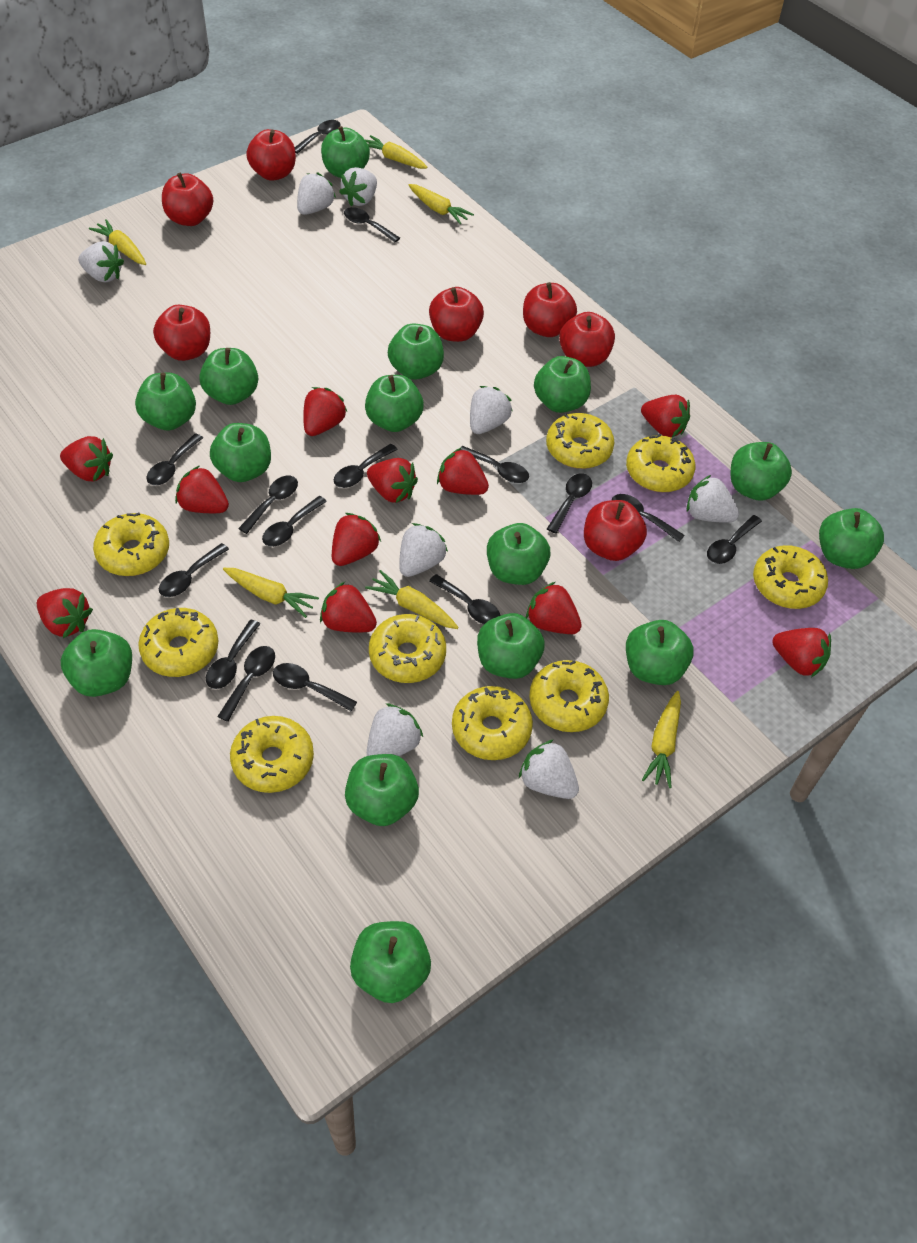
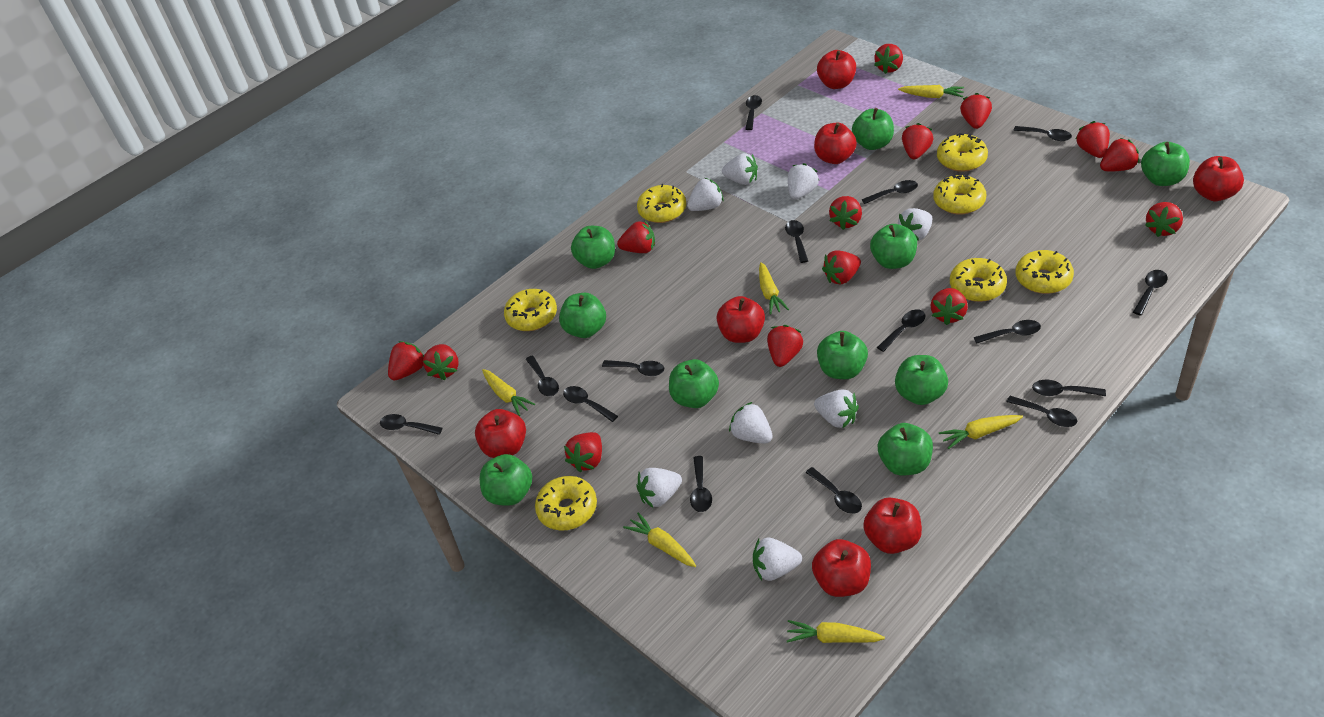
green apple: [61,629,132,697] [135,373,196,431] [199,348,258,405] [210,423,271,482] [321,126,370,178] [345,754,419,826] [350,921,431,1003] [365,375,424,432] [388,324,444,380] [477,613,545,679] [487,523,550,585] [534,356,591,413] [626,620,694,685] [730,442,792,501] [819,508,884,569] = 15 -> [480,454,532,506] [559,293,606,338] [571,226,615,269] [669,359,719,408] [817,331,868,379] [852,108,894,150] [870,224,917,269] [878,423,933,476] [895,355,948,405] [1141,142,1190,186] = 10
red strawberry: [37,588,93,638] [60,436,113,481] [175,466,229,513] [303,387,347,436] [320,582,377,632] [332,513,381,566] [367,458,418,503] [437,447,489,495] [526,582,582,634] [641,395,690,437] [772,628,831,677] = 11 -> [388,341,424,380] [423,344,459,380] [564,432,602,472] [617,221,655,253] [767,325,803,367] [822,250,861,285] [829,196,862,230] [874,44,903,74] [902,123,934,159] [931,288,968,325] [960,93,992,129] [1076,121,1110,158] [1100,138,1139,171] [1145,202,1183,237] = 14
yellow donut: [93,513,169,576] [138,608,218,677] [230,716,314,793] [369,614,446,683] [452,686,533,760] [529,660,609,732] [546,413,614,469] [626,434,696,492] [753,545,828,609] = 9 -> [504,289,557,331] [535,476,597,531] [637,184,686,223] [933,174,986,215] [937,133,988,172] [950,258,1007,302] [1016,250,1074,294] = 7

